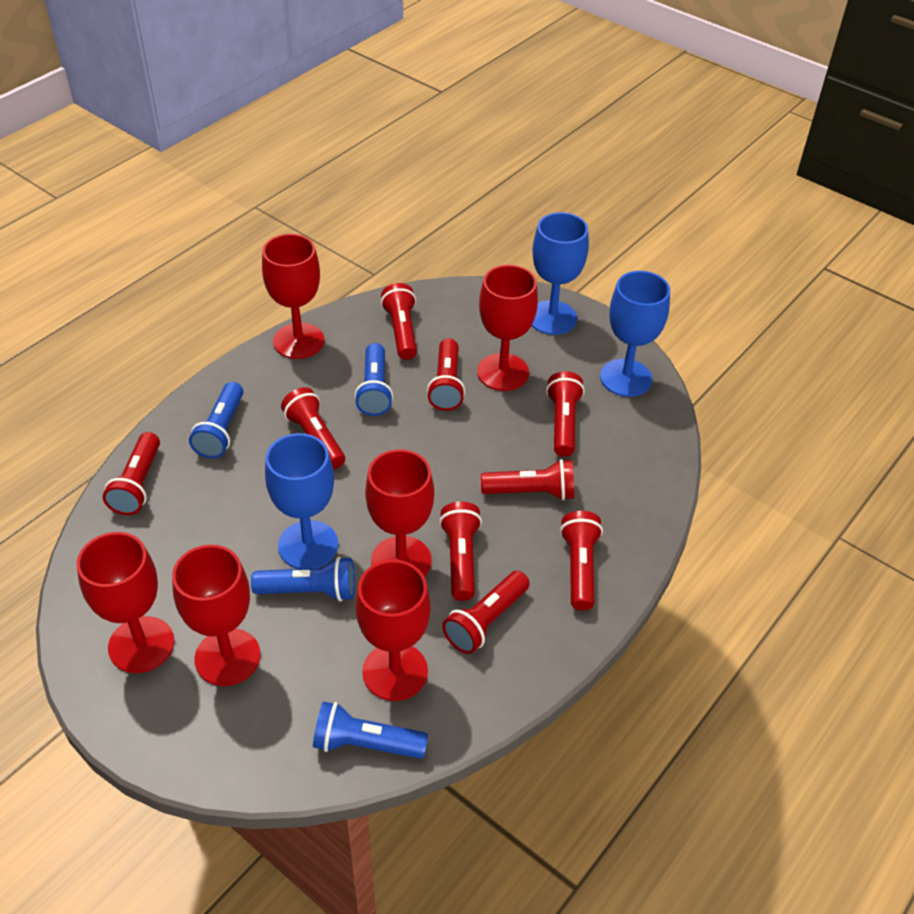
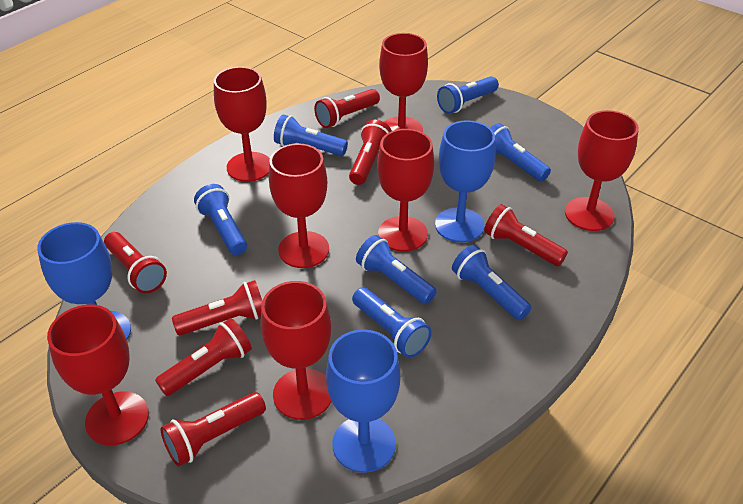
blue flashlight: [189,382,243,459] [251,557,355,602] [313,701,428,759] [354,343,393,416] = 4 -> [194,184,247,255] [274,114,348,156] [352,287,431,358] [356,235,437,304] [437,76,499,114] [452,245,532,320] [491,123,551,182] = 7
red flashlight: [103,432,160,515] [281,387,345,469] [381,283,417,360] [427,339,465,411] [439,502,482,601] [442,571,530,654] [481,459,574,500] [546,371,585,457] [560,511,603,611] = 9 -> [104,232,167,293] [155,318,252,396] [160,392,266,466] [172,280,262,336] [314,89,380,128] [349,120,392,185] [484,204,568,266] = 7
red goblet: [77,532,174,673] [172,545,261,686] [262,234,324,359] [355,560,431,701] [365,449,434,577] [477,265,538,391] = 6 -> [47,305,149,445] [214,67,270,182] [261,281,332,420] [269,143,329,268] [377,129,434,252] [379,33,428,132] [565,110,639,231] = 7

